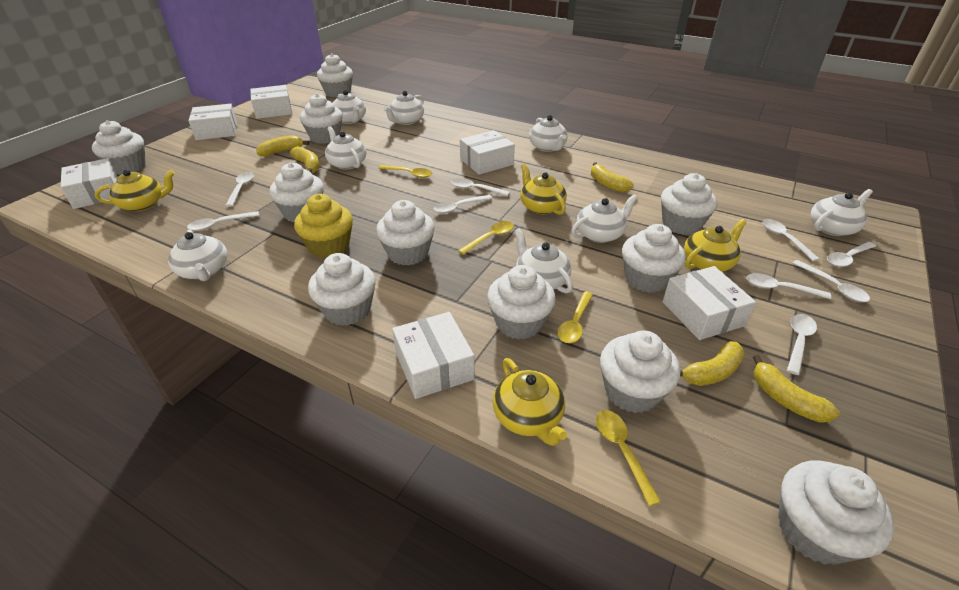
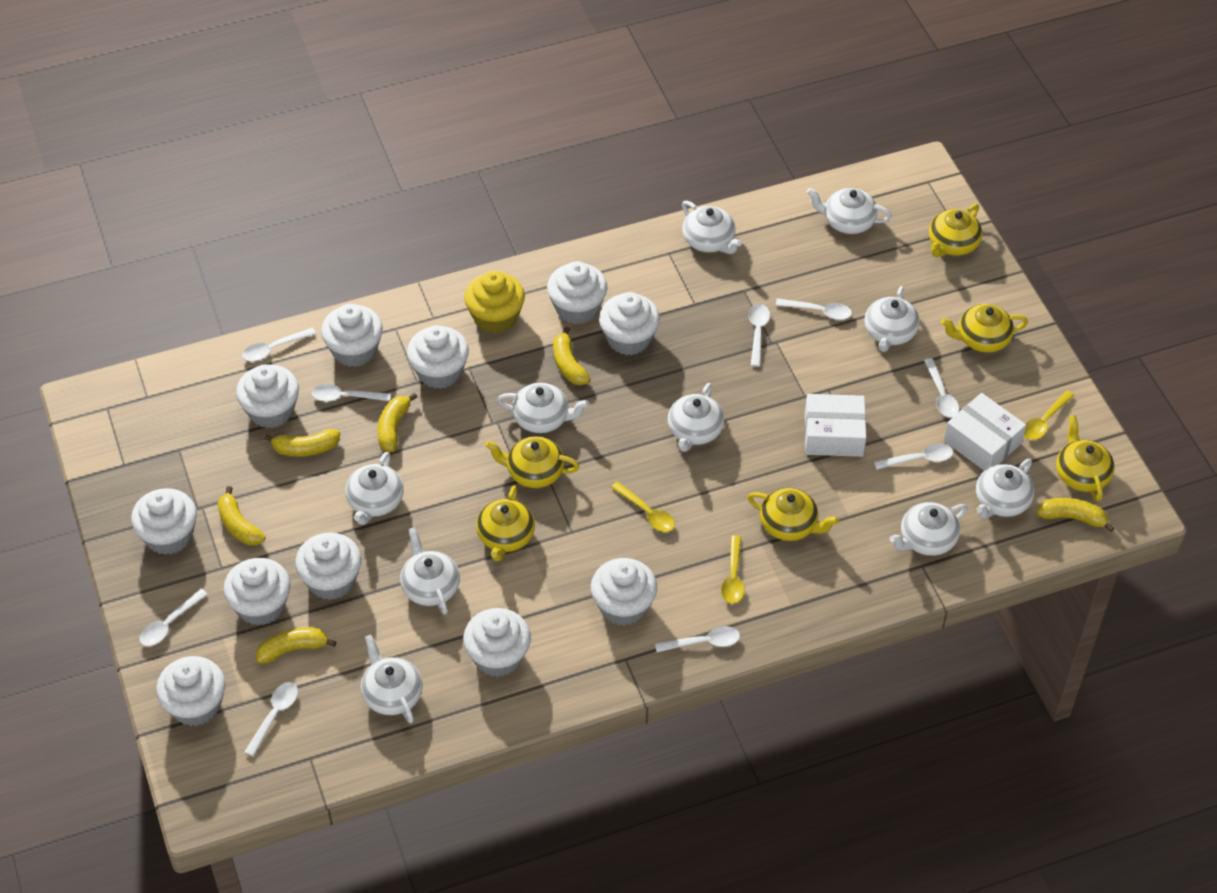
white box: [61,158,118,209] [189,104,237,140] [250,85,292,119] [392,312,475,399] [460,130,515,175] [662,266,756,340] = 6 -> [805,394,866,457] [944,393,1026,471] = 2
white teapot: [168,230,227,281] [325,126,367,170] [333,90,366,124] [384,91,424,125] [514,228,573,293] [529,115,568,152] [571,194,638,243] [811,189,873,236] = 8 -> [345,452,404,525] [361,634,423,723] [400,527,460,615] [497,383,589,433] [668,383,724,452] [682,201,742,254] [807,188,892,234] [864,286,920,352] [889,502,968,556] [976,459,1034,519] = 10
yellow banana: [256,136,309,157] [290,146,320,173] [591,162,634,192] [680,341,745,386] [753,355,840,423] = 5 -> [218,486,265,545] [256,627,337,664] [264,429,340,457] [378,393,417,452] [553,327,590,385] [1037,498,1114,532] = 6
yellow spoon: [378,165,432,178] [458,221,514,255] [558,292,593,343] [596,410,661,506] = 4 -> [611,482,675,532] [721,535,745,604] [1024,390,1075,440] = 3
yellow teapot: [95,170,175,211] [493,358,567,446] [520,164,567,215] [684,219,747,272] = 4 -> [476,485,535,561] [485,436,579,488] [747,488,839,541] [929,204,982,257] [941,304,1028,353] [1056,415,1115,502] = 6

